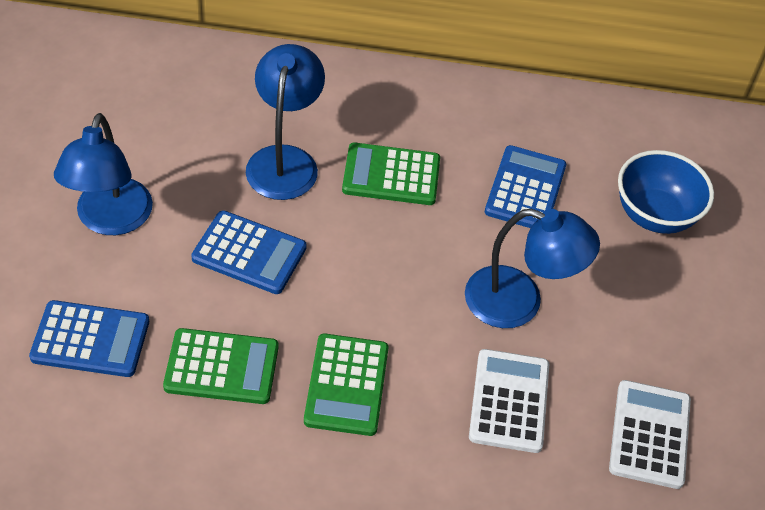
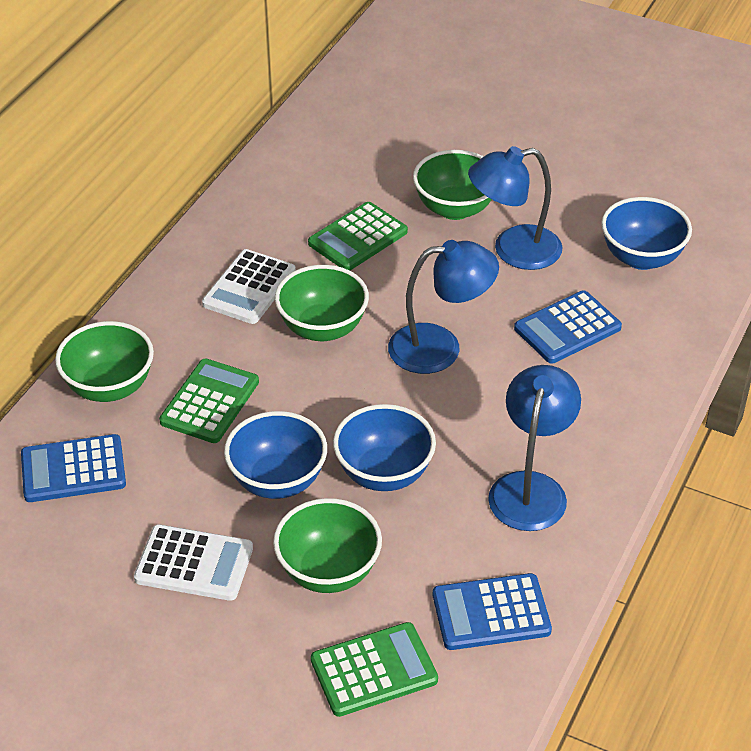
blue bowl: [618,150,714,234] = 1 -> [224,411,327,499] [333,404,436,491] [601,197,692,270] = 3
green bowl: none = 0 -> [55,321,154,402] [273,498,382,593] [275,265,369,341] [413,150,492,220] = 4

